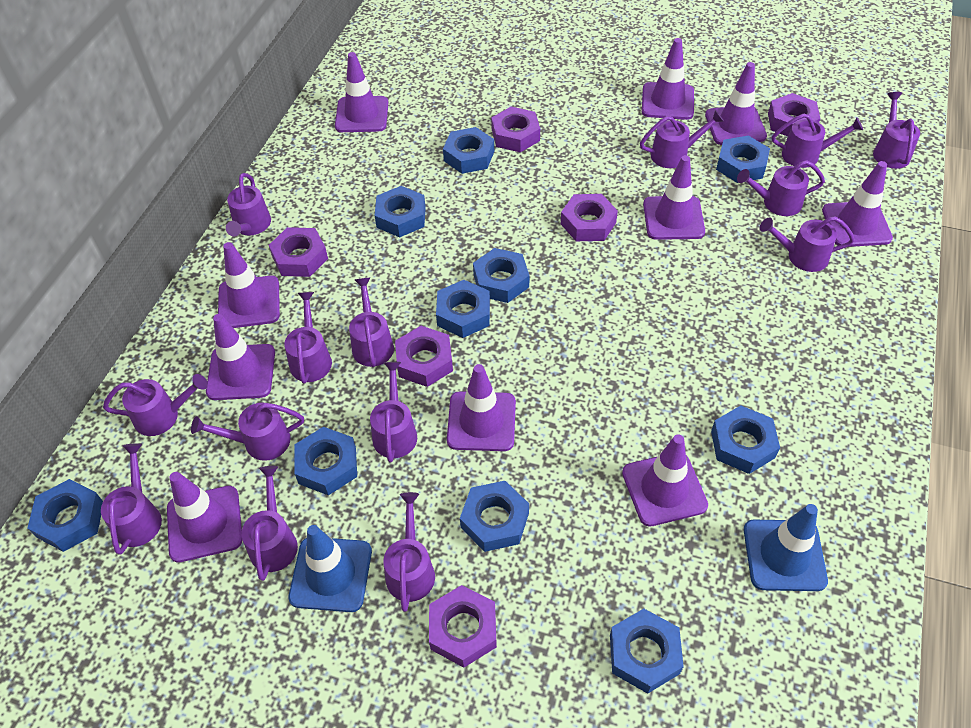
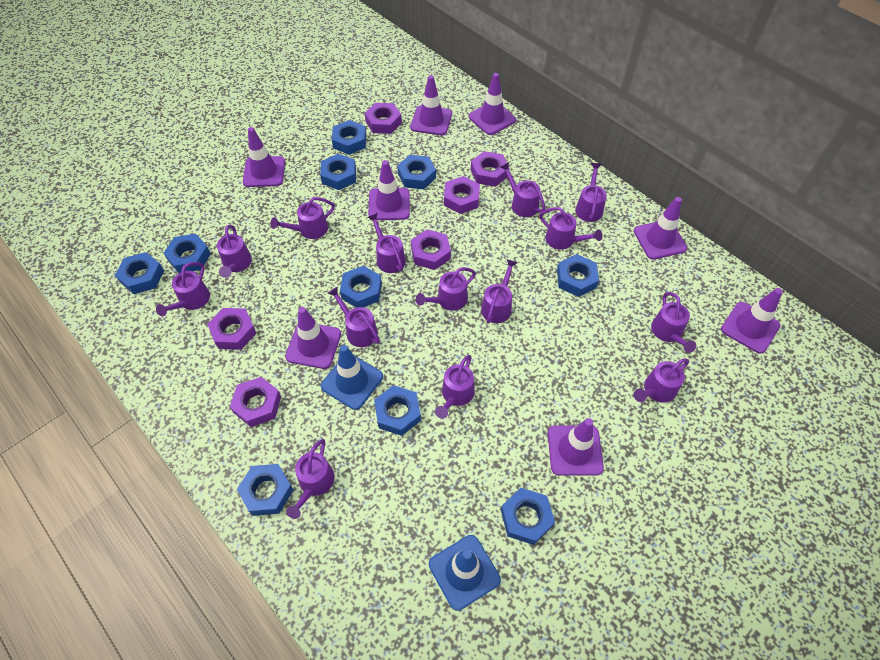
purple traffic cone: [167,472,242,562] [206,314,275,400] [218,242,280,328] [335,52,388,132] [447,364,516,451] [622,434,708,526] [642,38,694,120] [643,155,705,240] [705,62,767,145] [822,161,893,247] = 10 -> [243,127,285,187] [285,307,341,369] [368,160,410,220] [410,75,452,135] [469,73,516,135] [548,418,604,476] [634,197,687,259] [721,288,783,354] = 8

